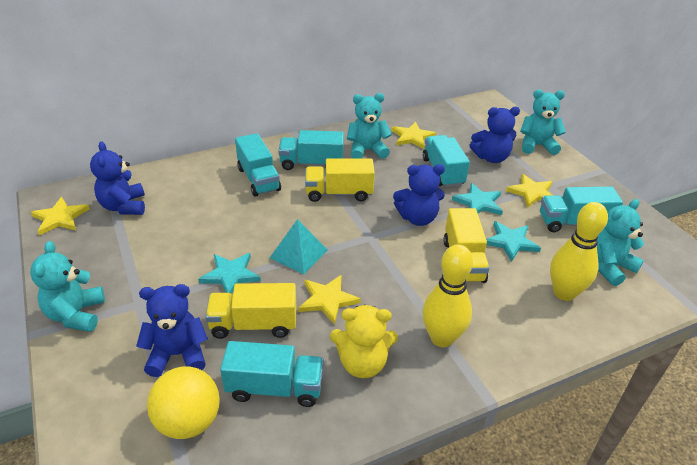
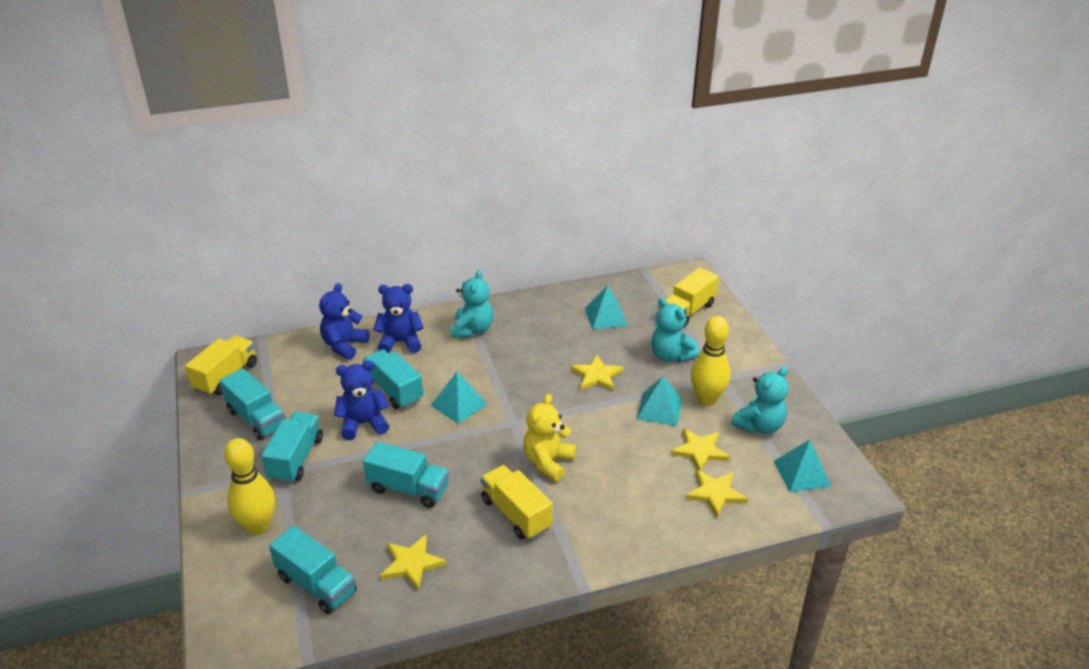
blue teddy bear: [90,142,145,215] [136,284,208,377] [393,164,445,226] [470,107,520,163] = 4 -> [319,283,369,360] [334,360,389,440] [373,284,424,353] = 3
turquoise pyramid: [270,219,327,274] = 1 -> [431,372,487,424] [585,285,628,329] [637,376,682,426] [774,440,831,492] = 4
turquoise star: [198,253,261,293] [452,183,503,215] [486,221,541,262] = 3 -> none = 0
turquoise teddy bear: [30,241,105,332] [347,93,392,159] [520,90,566,155] [597,199,644,286] = 4 -> [451,270,494,338] [651,298,699,362] [731,366,788,434] = 3
yellow ball: [147,366,220,439] = 1 -> none = 0

